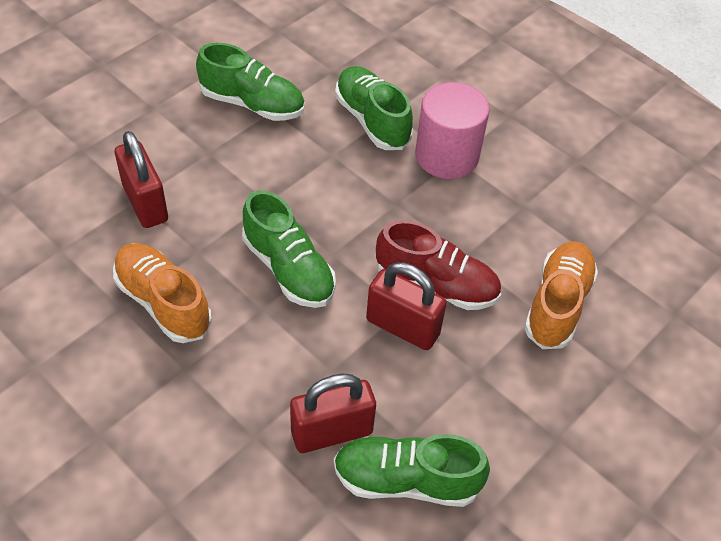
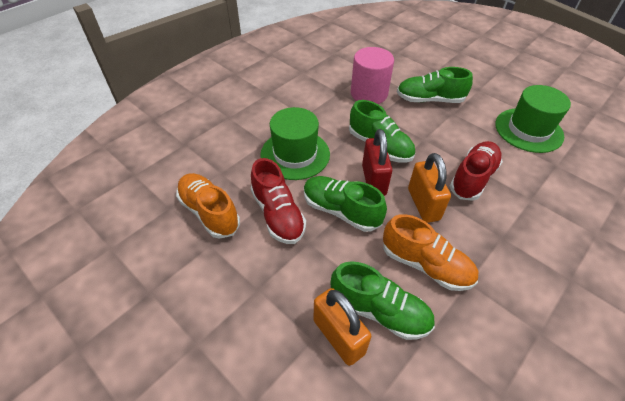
green hat: none = 0 -> [260,107,330,180] [495,85,571,153] = 2
orange padlock: none = 0 -> [313,288,371,366] [408,153,451,223] = 2
red padlock: [115,131,168,228] [290,373,376,453] [366,262,447,350] = 3 -> [362,129,392,196] = 1
red shoe: [376,220,501,310] = 1 -> [251,158,306,244] [450,141,503,201] = 2

